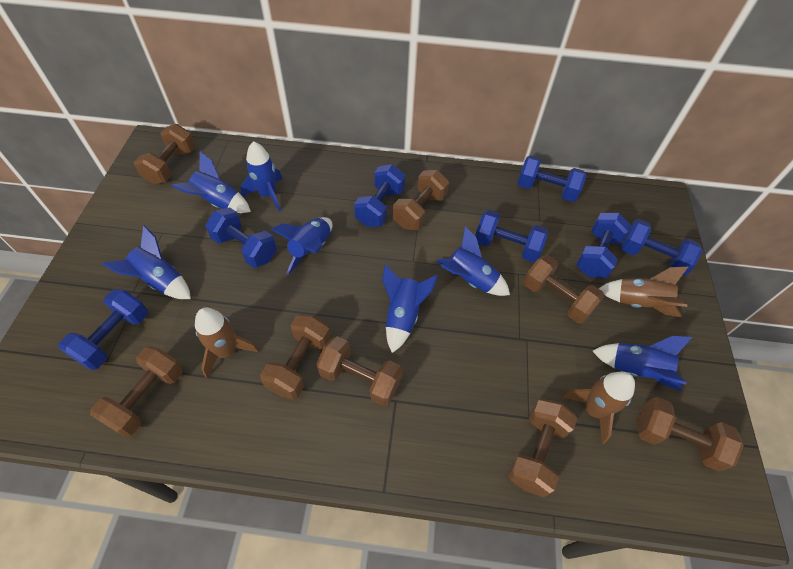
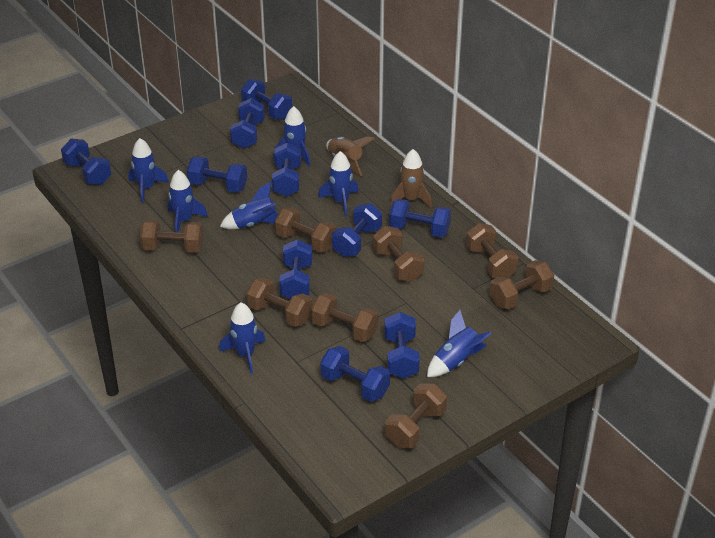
blue dumbbell: [59,289,148,370] [205,207,277,268] [354,164,405,227] [475,210,548,263] [518,156,586,202] [576,213,631,278] [621,219,703,276] = 7 -> [61,139,111,185] [187,156,247,192] [230,98,265,149] [241,79,292,120] [272,143,301,197] [279,239,312,299] [320,346,390,402] [332,203,382,257] [384,312,420,379] [389,199,451,238] = 10
brown rocket: [195,308,259,378] [561,372,635,444] [598,267,688,318] = 3 -> [326,136,375,176] [390,149,432,208] = 2

